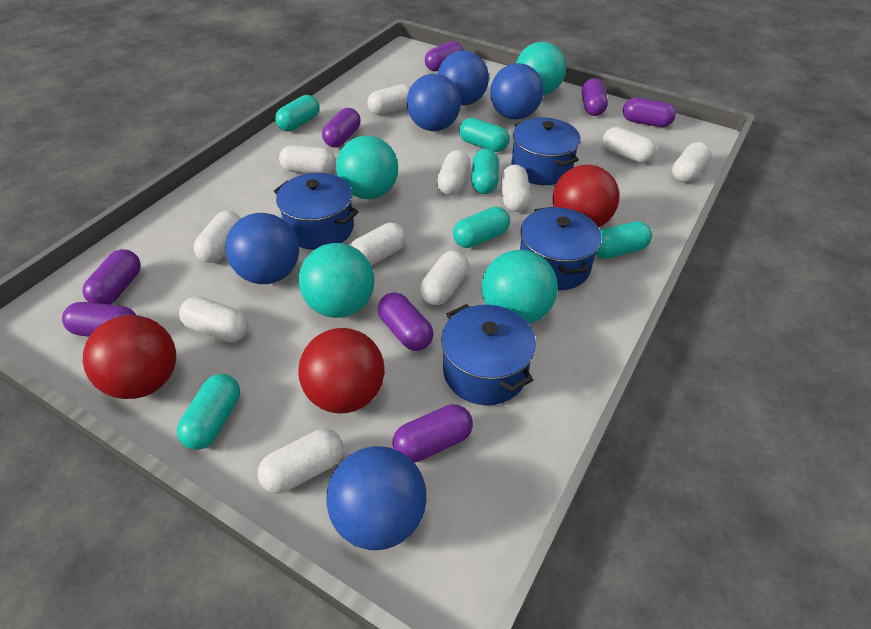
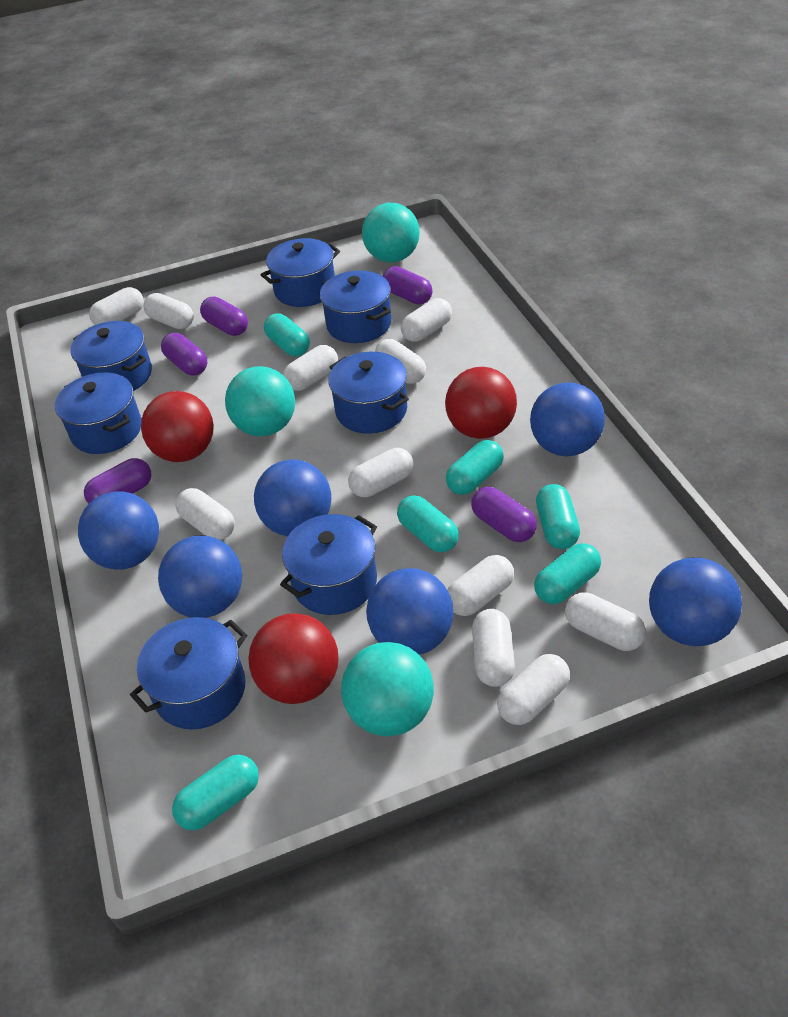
blue ball: [225,213,299,284] [326,446,427,550] [407,74,461,131] [438,50,489,106] [490,63,544,120] = 5 -> [78,492,159,570] [158,536,242,618] [254,459,331,536] [366,568,453,655] [530,382,605,456] [649,558,742,646] = 6
blue pot: [274,172,359,250] [441,304,536,405] [511,118,581,185] [520,207,601,290] = 4 -> [55,372,141,454] [70,321,152,391] [130,617,247,730] [261,238,340,307] [280,514,377,615] [320,270,391,343] [328,352,409,434] = 7
purple capsule: [62,302,136,337] [83,249,141,305] [322,108,361,147] [378,292,434,351] [393,404,473,463] [425,41,463,71] [582,78,608,116] [623,98,676,127] = 8 -> [84,458,151,504] [161,333,207,376] [200,297,248,336] [383,266,433,304] [471,487,537,542] = 5
turquoise ball: [299,243,375,318] [336,136,398,199] [482,250,558,324] [516,42,566,96] = 4 -> [225,366,295,436] [341,642,434,736] [362,203,420,263] = 3

